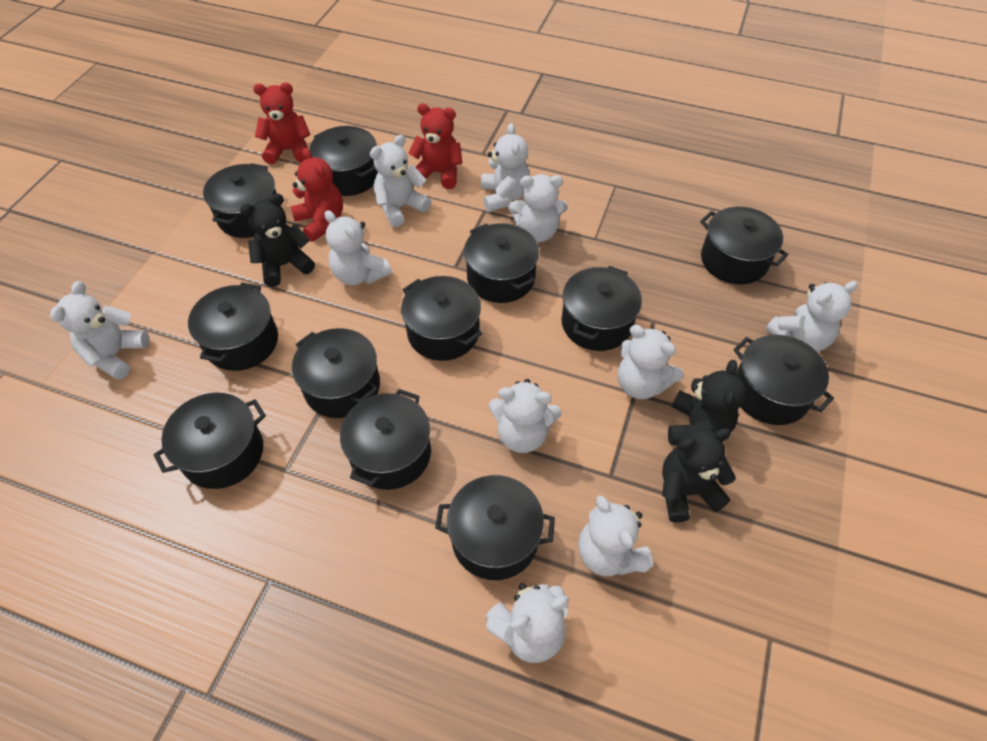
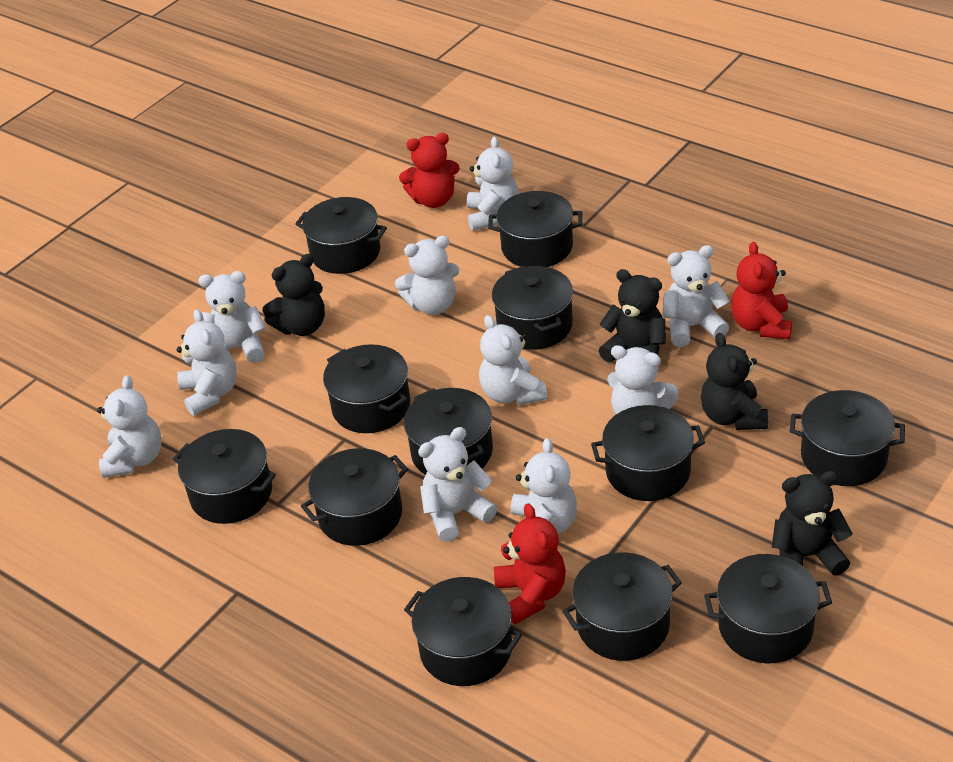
black teddy bear: [240,193,315,287] [662,428,736,522] [668,360,746,445] = 3 -> [263,254,325,336] [599,269,665,362] [701,333,768,430] [772,471,853,576] = 4

